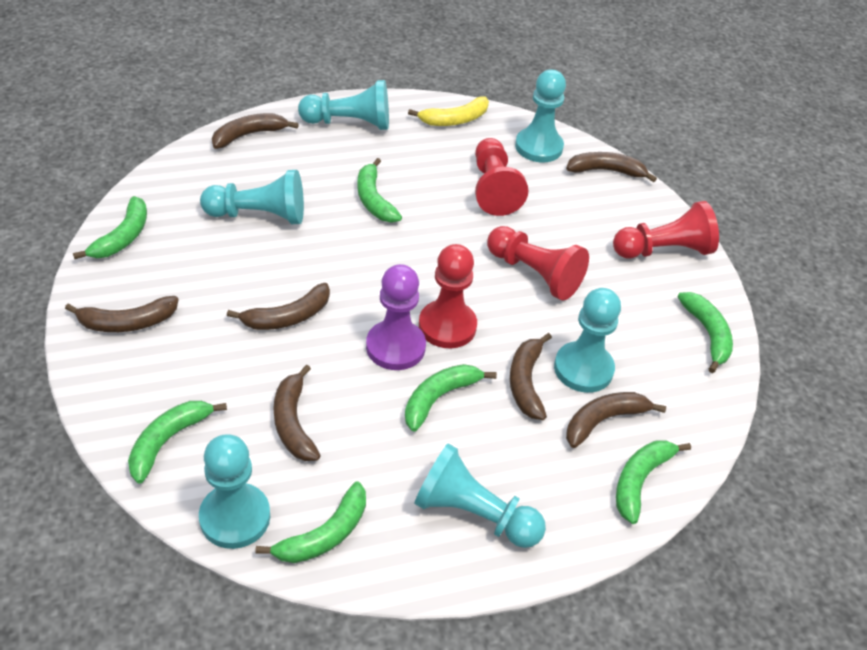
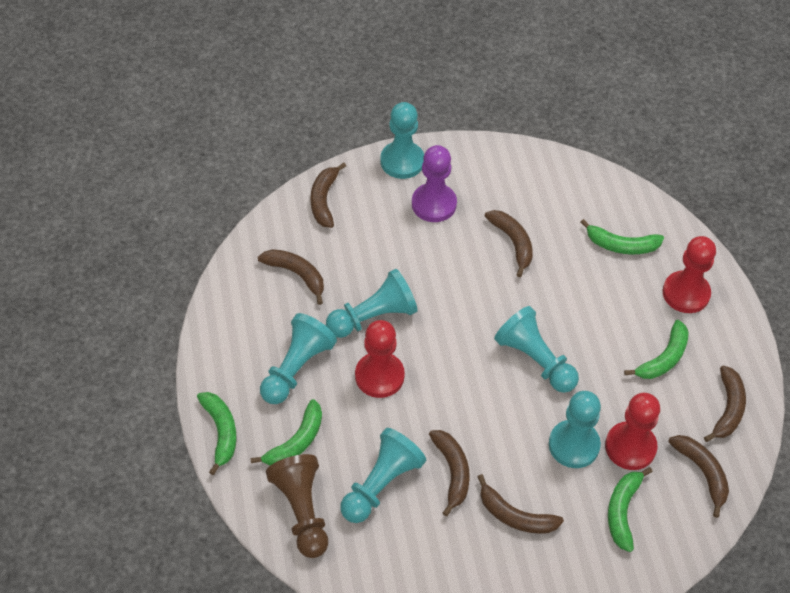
brown pawn: none = 0 -> [266,454,328,558] = 1
green banana: [73,196,147,259] [128,401,227,484] [255,481,366,563] [357,158,402,223] [405,364,497,432] [616,440,691,524] [678,292,733,373] = 7 -> [197,392,237,475] [251,399,322,465] [581,219,664,255] [608,467,653,552] [624,320,689,379] = 5
red pawn: [419,244,477,349] [475,138,528,216] [487,226,589,300] [613,201,719,259] = 4 -> [355,320,405,398] [605,393,660,470] [663,236,716,313] = 3
yellow banana: [408,97,489,126] = 1 -> none = 0

